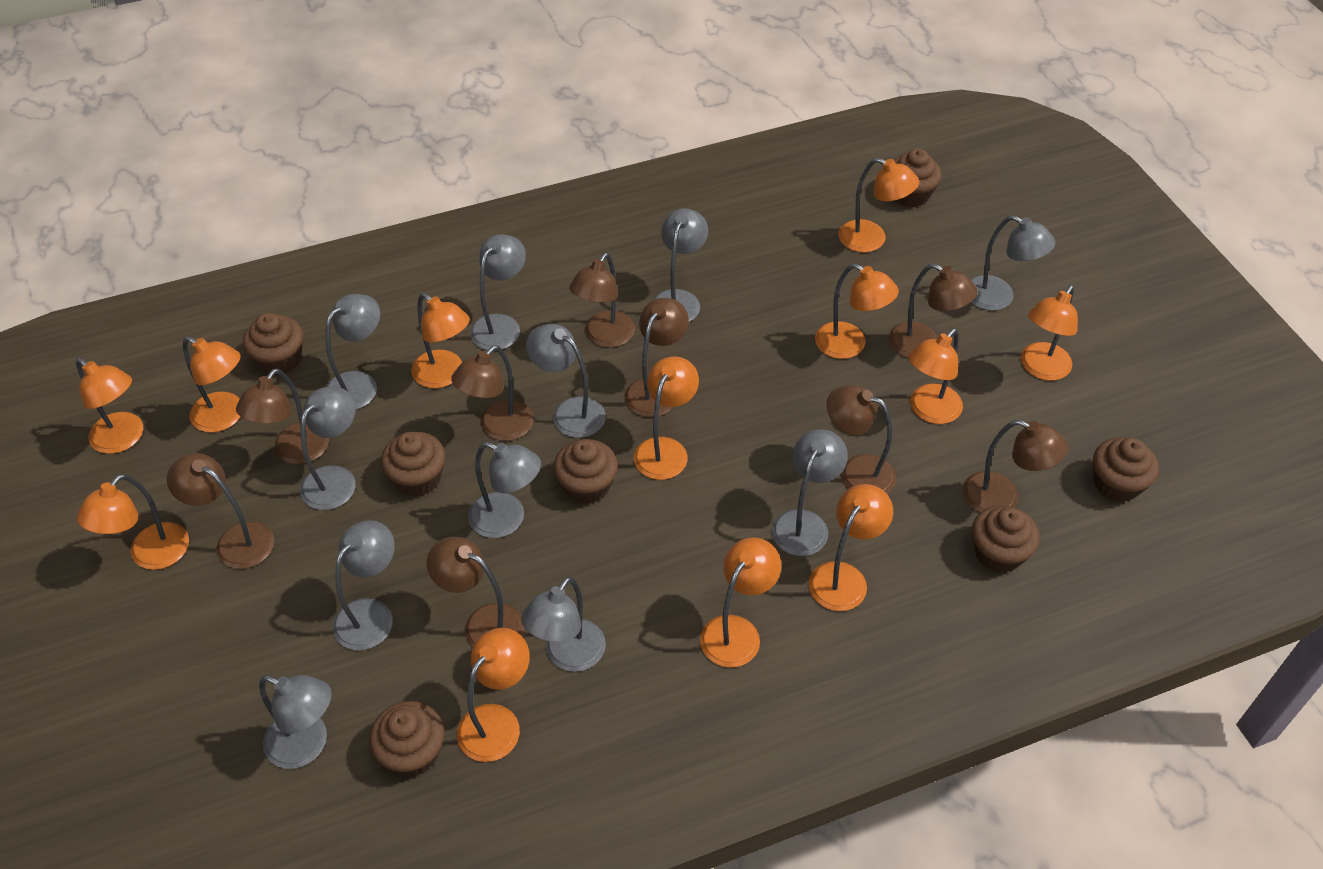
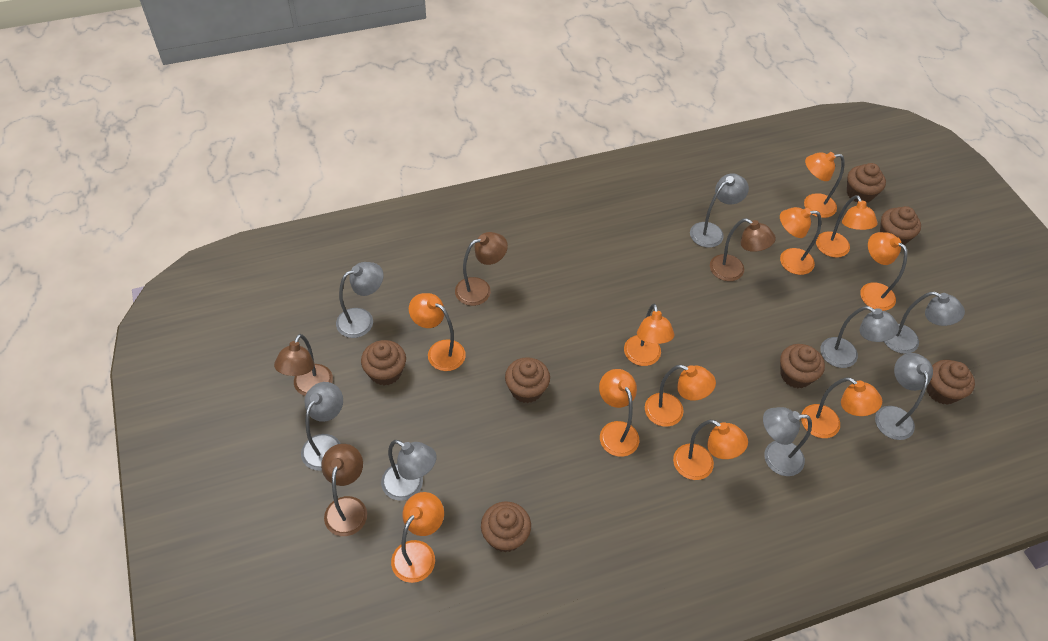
brown lamp: [167,453,274,569] [236,368,329,464] [427,537,525,648] [451,345,534,441] [569,253,635,348] [624,298,689,417] [827,385,896,494] [889,263,978,358] [963,420,1068,513] = 9 -> [274,334,333,396] [321,444,367,536] [455,232,508,306] [710,218,776,281] = 4
grey lamp: [259,675,332,769] [300,387,356,510] [325,294,380,410] [333,520,394,650] [468,442,541,538] [470,234,526,351] [521,577,606,672] [526,324,606,438] [653,208,708,322] [772,429,848,556] [970,215,1055,311] = 11 -> [301,382,343,471] [336,262,384,338] [381,440,437,501] [690,173,749,248] [763,407,812,476] [820,306,899,368] [875,353,933,440] [884,292,965,354] = 8
orange lamp: [76,358,143,454] [77,474,189,570] [183,336,241,433] [411,293,470,388] [457,628,530,762] [634,356,699,480] [700,537,781,668] [809,484,893,611] [815,263,899,359] [838,158,919,252] [908,329,963,424] [1021,285,1078,381] = 12 -> [391,492,444,583] [409,293,466,371] [599,369,639,457] [624,304,674,366] [645,365,716,427] [673,420,748,480] [780,207,821,275] [801,377,882,438] [804,152,844,218] [816,195,878,258] [860,232,908,311] = 11

